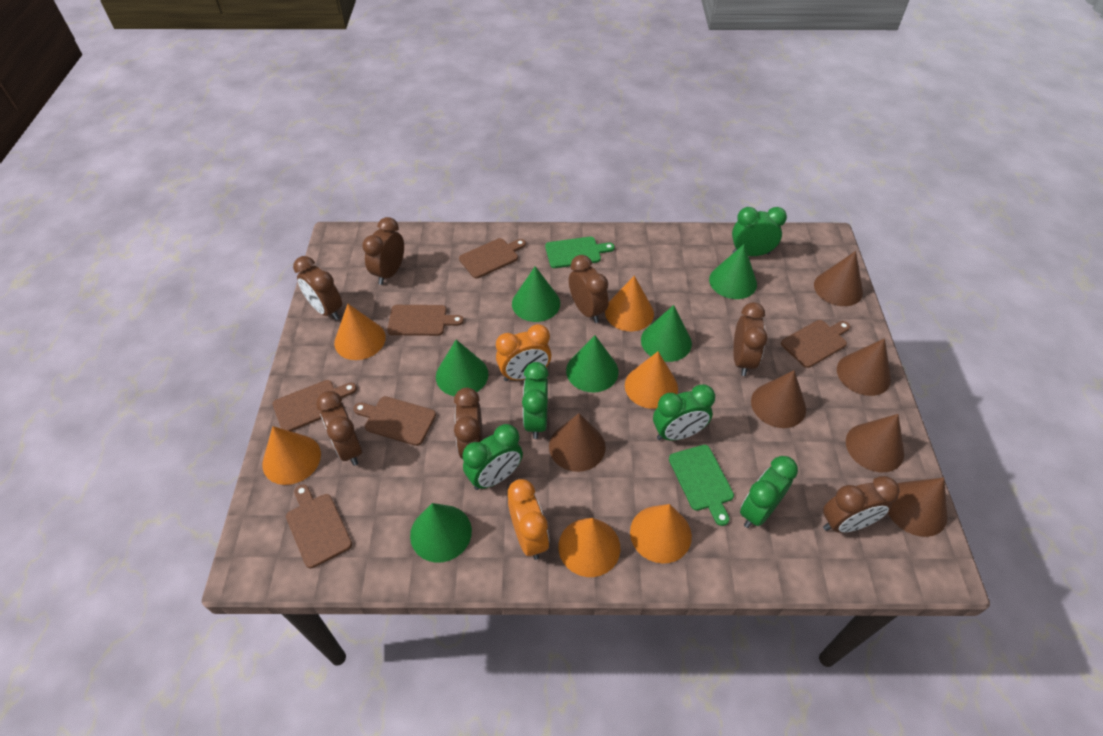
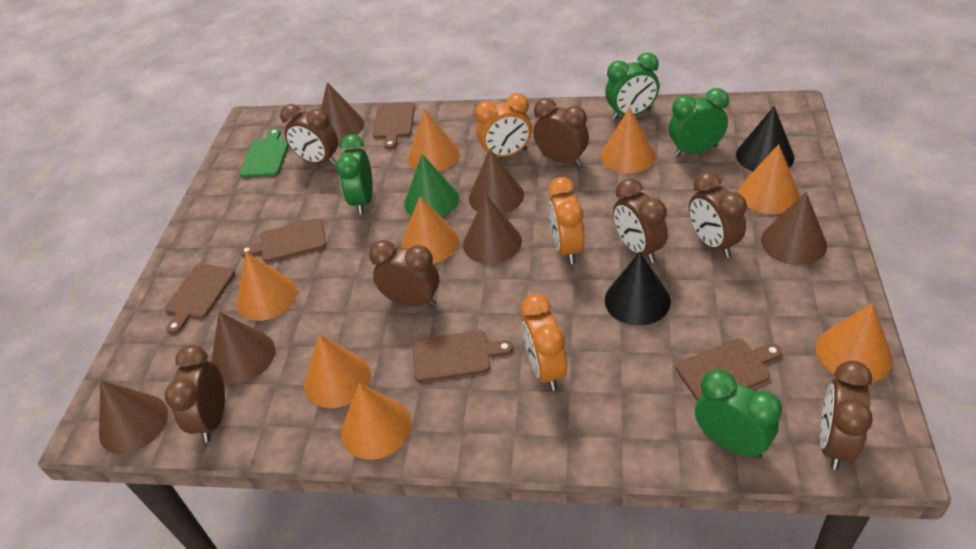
black cone: none = 0 -> [605,251,671,326] [736,106,794,171] = 2
brown cutting board: [273,380,357,431] [286,484,352,568] [353,396,436,446] [387,305,464,336] [459,238,526,278] [781,320,850,368] = 6 -> [165,264,235,334] [240,218,326,262] [373,102,415,149] [413,330,513,382] [676,339,782,401] = 5
green clock: [463,424,523,490] [522,362,549,439] [653,384,715,441] [732,207,787,256] [740,456,798,528] = 5 -> [336,134,373,215] [605,53,659,120] [669,88,729,157] [695,369,782,459] = 4
green cone: [410,503,472,563] [436,340,488,396] [512,266,560,322] [566,335,618,392] [641,305,692,362] [709,244,757,299] = 6 -> [404,154,459,217] = 1
green cutting board: [545,237,615,268] [669,445,734,526] = 2 -> [240,128,289,178] = 1
orange clock: [496,324,551,381] [508,479,549,560] = 2 -> [475,93,532,158] [521,294,567,391] [548,177,584,264] = 3
orange cone: [262,426,321,485] [334,304,386,360] [558,518,621,577] [605,276,654,332] [625,351,678,409] [630,504,692,564] = 6 -> [237,252,297,321] [304,334,371,408] [341,383,411,460] [401,196,459,264] [408,110,460,171] [601,107,656,173] [738,144,800,214] [816,303,893,382] = 8

